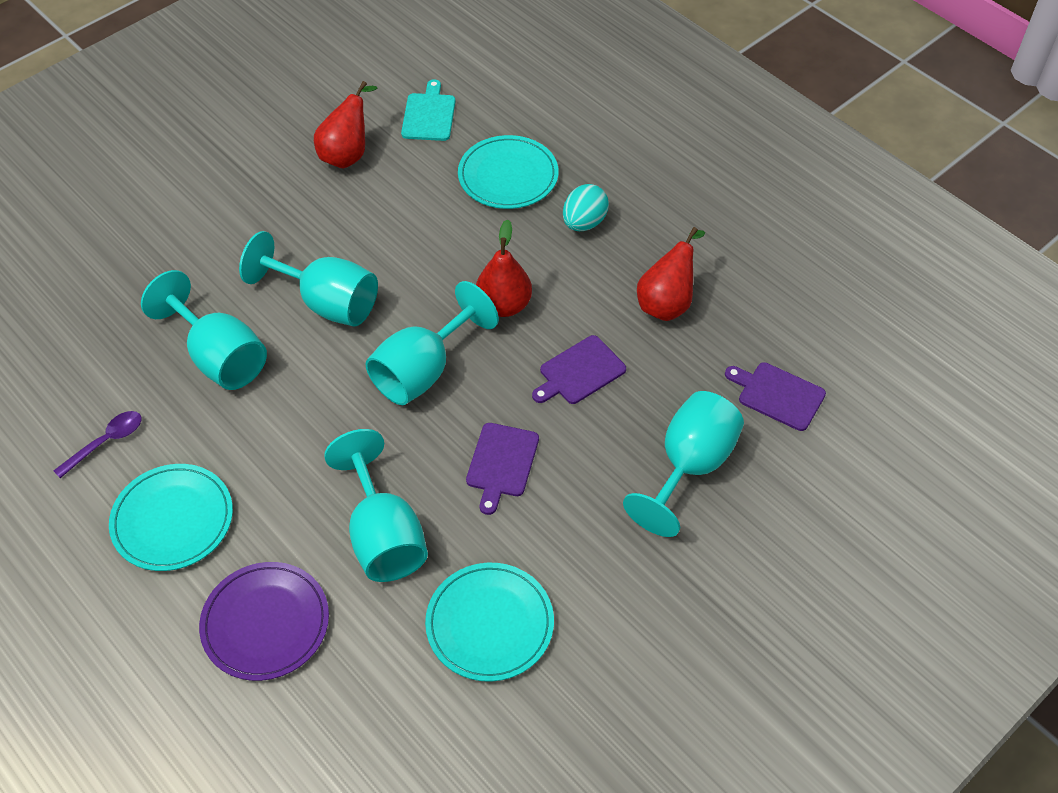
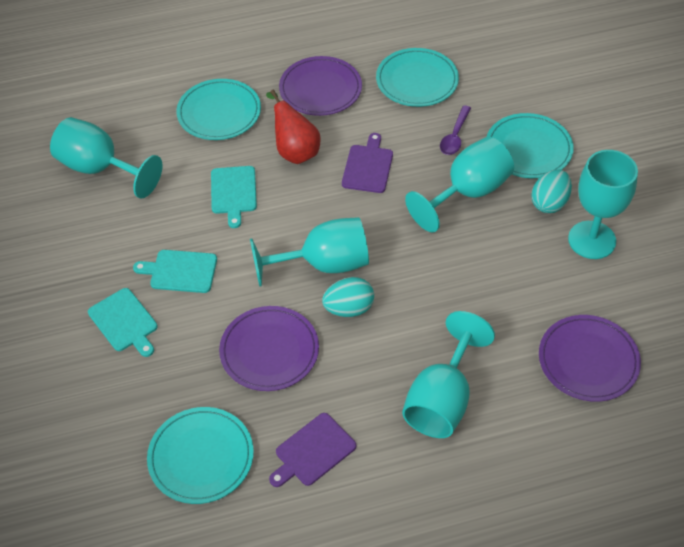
purple cutting board: [466,423,539,515] [532,335,626,404] [725,362,826,431] = 3 -> [269,413,356,487] [342,133,393,193] = 2
purple plate: [199,562,329,681] = 1 -> [219,306,319,391] [279,56,362,116] [539,315,641,402] = 3
red pear: [314,81,377,168] [476,219,532,317] [637,227,705,321] = 3 -> [266,90,321,164] = 1
turquoise cutting board: [401,79,455,141] = 1 -> [88,288,158,357] [133,250,217,293] [211,166,257,228] = 3
turquoise egg: [563,184,609,231] = 1 -> [322,277,374,317] [531,169,572,213] = 2
turquoise plate: [109,464,233,571] [425,563,554,682] [458,135,559,209] = 3 -> [147,407,254,504] [176,79,261,140] [376,48,459,107] [487,113,574,178] = 4

